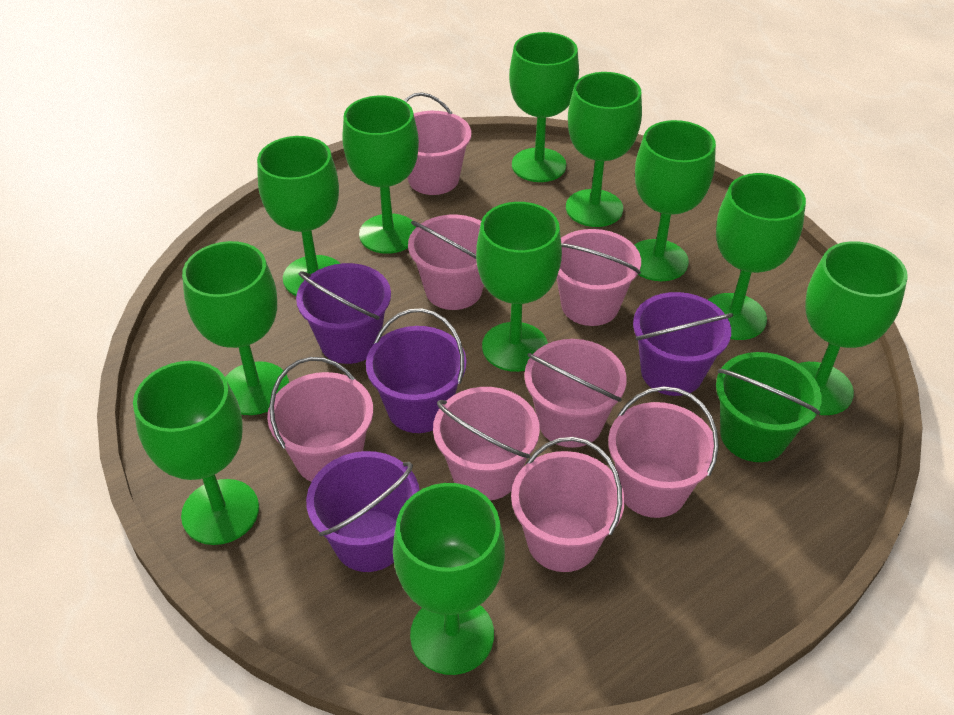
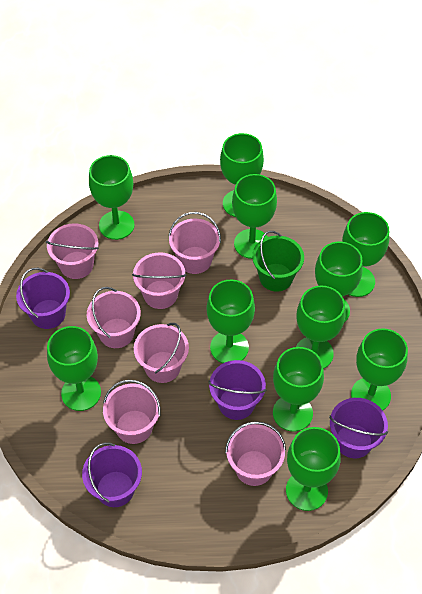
pink bucket: [267,357,373,482] [404,92,471,195] [408,215,484,310] [433,387,540,500] [511,437,625,572] [524,339,627,448] [557,229,641,326] [608,386,719,518] = 8 -> [46,223,99,279] [87,287,141,348] [103,380,161,444] [132,252,186,309] [134,323,189,383] [168,212,221,274] [225,421,286,486] = 7

